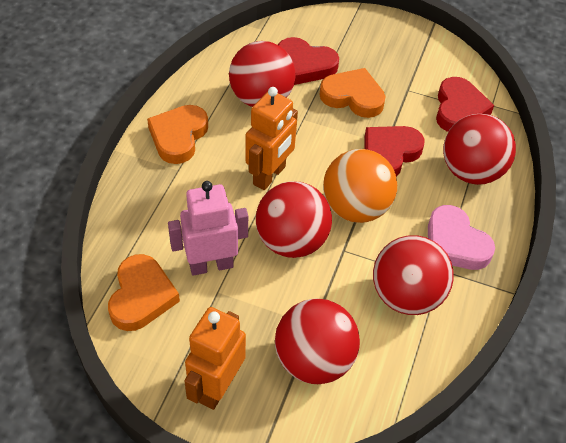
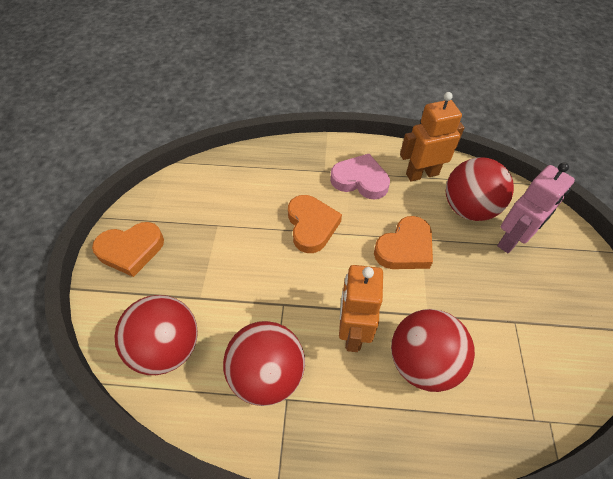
orange ball: [323,149,397,223] = 1 -> none = 0
red ball: [229,41,295,107] [256,181,332,258] [275,299,360,384] [373,235,454,315] [443,114,516,185] = 5 -> [114,295,198,375] [223,321,305,406] [391,309,475,392] [446,157,514,221] = 4
red heart: [278,37,339,85] [365,126,425,177] [436,77,494,132] = 3 -> none = 0

